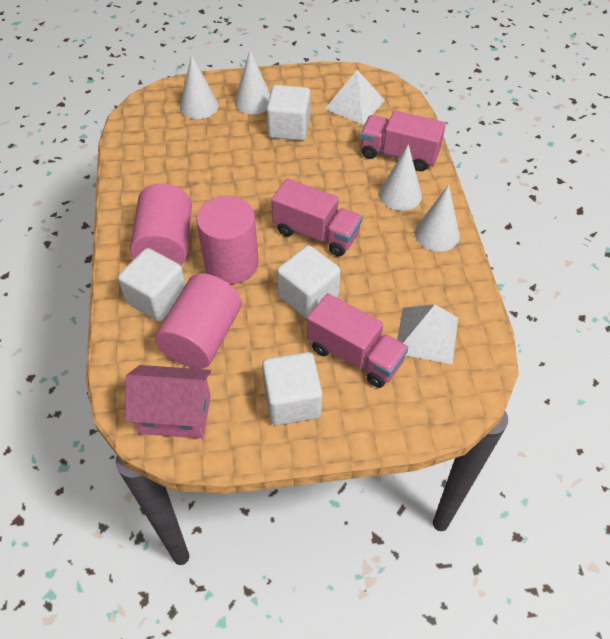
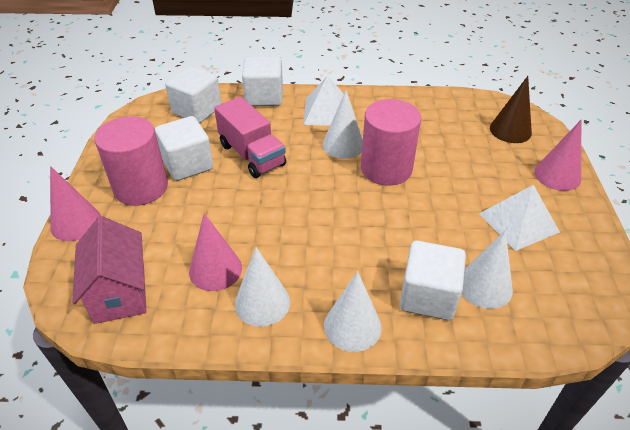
brown cone: none = 0 -> [490,76,532,143] = 1
pink cone: none = 0 -> [50,166,101,241] [189,213,242,291] [534,120,581,191] = 3
pink cylinder: [130,183,192,265] [155,273,242,369] [196,196,259,284] = 3 -> [94,116,168,206] [361,99,421,186] = 2
pink truck: [271,179,362,256] [307,293,408,388] [360,111,446,171] = 3 -> [214,97,286,178] = 1

